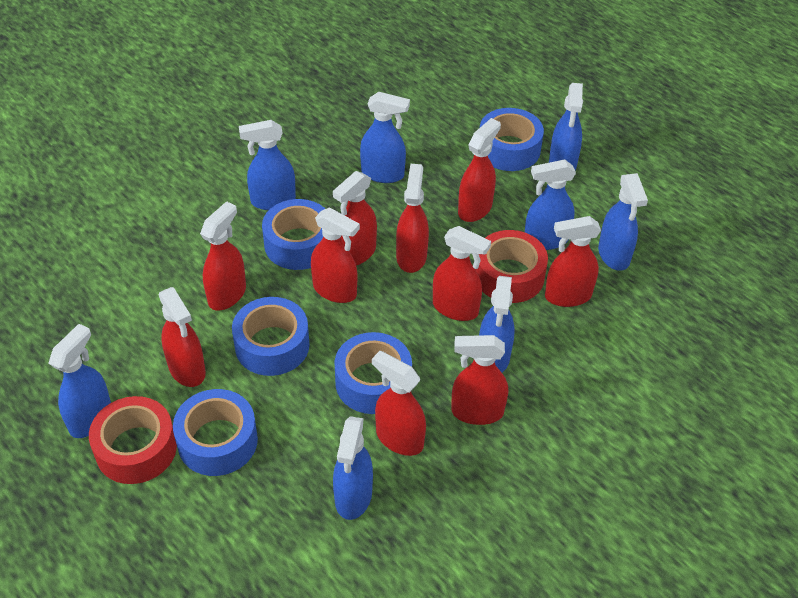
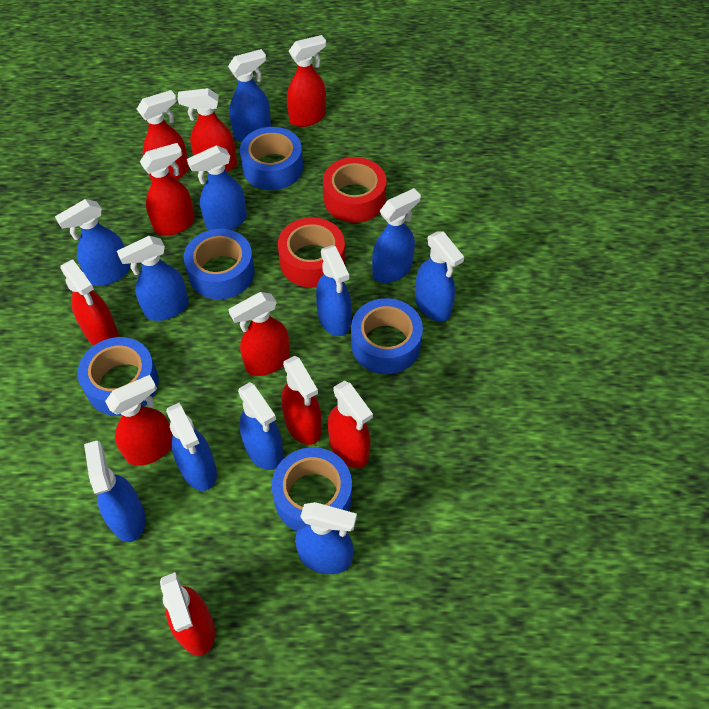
blue spray bottle: [49,324,111,438] [239,120,296,210] [333,416,373,520] [360,92,410,183] [479,276,514,373] [525,160,576,250] [549,83,583,170] [598,173,648,271] = 8 -> [55,199,130,286] [84,440,145,542] [117,236,189,321] [166,403,217,491] [187,145,247,230] [228,49,271,141] [238,382,283,470] [295,502,357,574] [316,245,351,336] [372,188,421,283] [415,231,464,322] = 11

